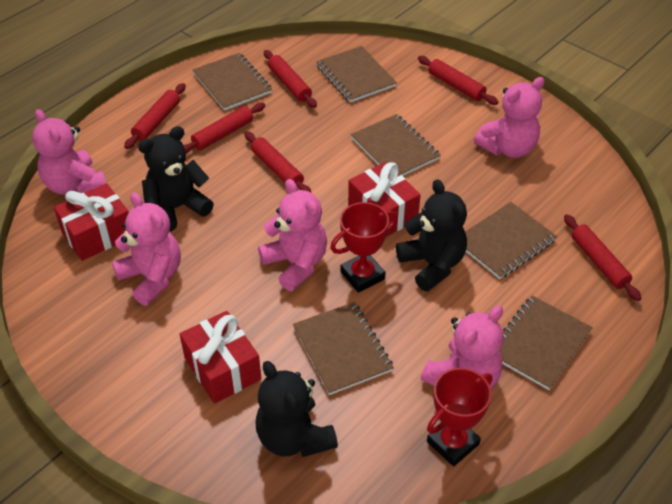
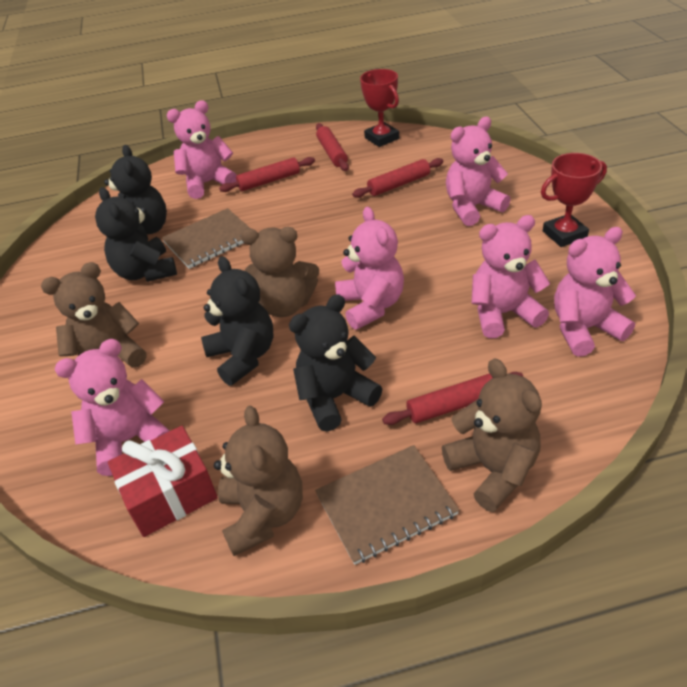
black teddy bear: [138,126,214,232] [255,361,338,457] [396,179,467,292] = 3 -> [95,187,177,282] [104,145,167,240] [201,256,274,386] [289,294,382,432] = 4
brown notebook: [192,53,272,111] [293,302,394,395] [316,46,397,103] [351,114,441,176] [465,202,557,279] [499,296,593,390] = 6 -> [162,208,251,269] [315,445,459,565] = 2
brown teddy bear: none = 0 -> [41,262,146,368] [214,406,303,556] [241,227,319,317] [442,358,542,512] = 4
pink teddy bear: [32,109,106,195] [112,192,181,306] [258,179,327,291] [421,306,503,389] [474,77,545,158] = 5 -> [55,339,170,476] [167,100,237,199] [335,206,404,330] [446,117,510,226] [472,215,550,338] [554,227,636,357] = 6
red gift: [54,183,129,261] [180,311,261,404] [348,162,420,237] = 3 -> [108,426,218,537] = 1
red rolling pin: [124,83,186,149] [184,103,265,154] [244,131,311,192] [264,50,317,108] [418,56,498,105] [564,214,642,301] = 6 -> [219,157,315,192] [316,123,349,171] [352,158,443,198] [382,372,523,425] = 4

